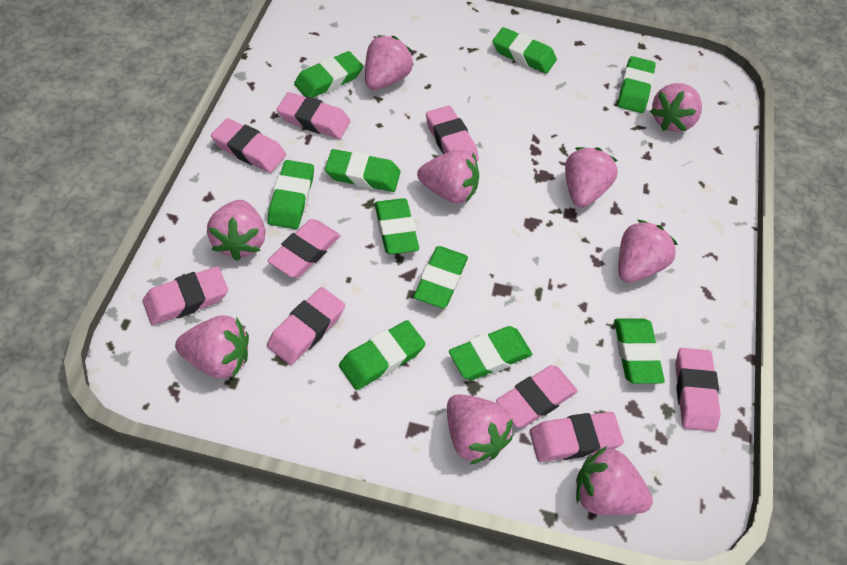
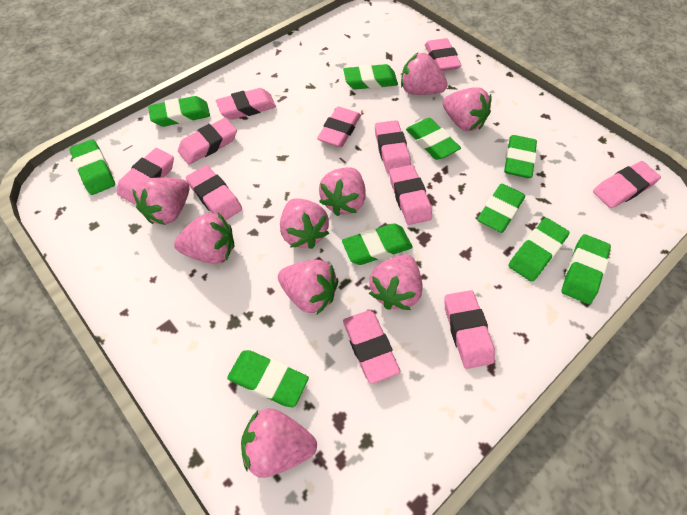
pink eraser: [143,266,228,325] [211,118,286,173] [267,219,340,278] [267,287,345,365] [277,92,350,139] [426,106,479,162] [496,365,578,428] [530,412,624,462] [675,348,721,432] = 9 -> [117,148,174,204] [178,118,237,164] [186,165,242,220] [216,88,276,120] [317,107,361,147] [343,310,400,384] [375,120,411,174] [389,165,432,225] [425,38,462,71] [444,290,495,369] [593,161,661,208] = 11

